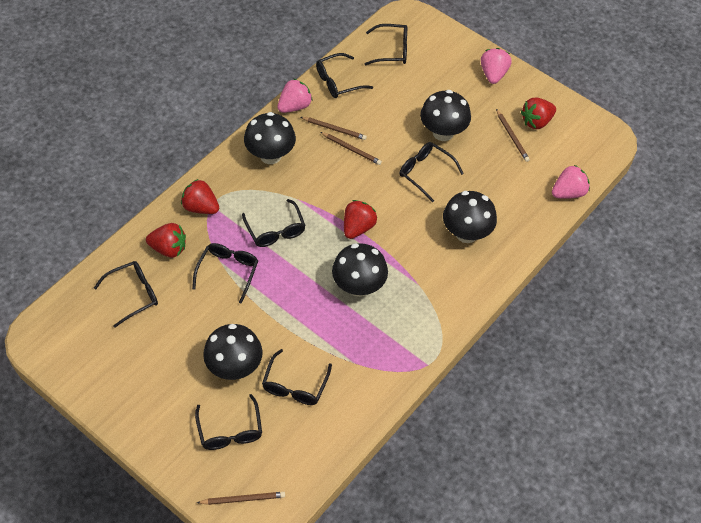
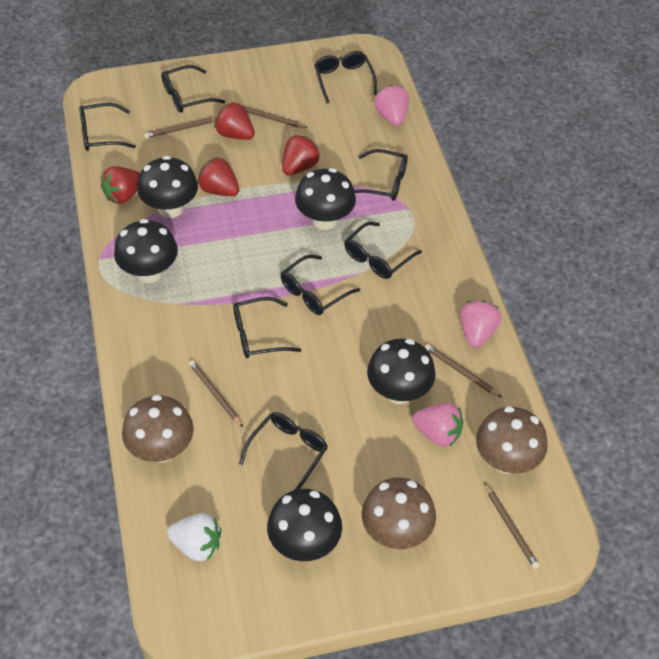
brown mushroom: none = 0 -> [122,395,194,463] [362,478,436,549] [476,406,548,474] = 3
brown pencil: [197,492,285,505] [301,117,367,140] [320,132,382,165] [496,109,530,162] = 4 -> [144,117,216,138] [189,360,243,427] [243,106,308,128] [425,344,502,397] [484,483,540,569] = 5
white strawberry: none = 0 -> [167,513,221,561] = 1

